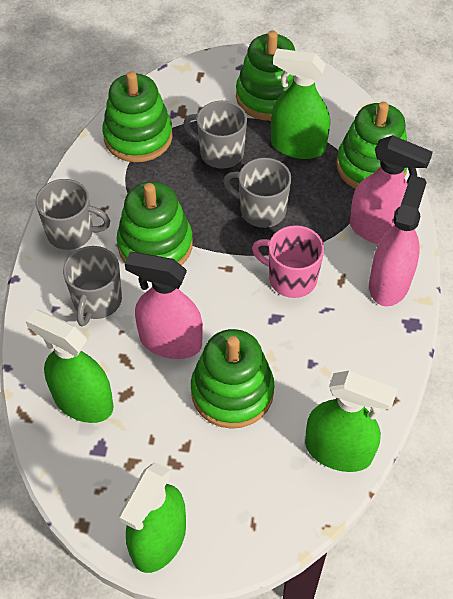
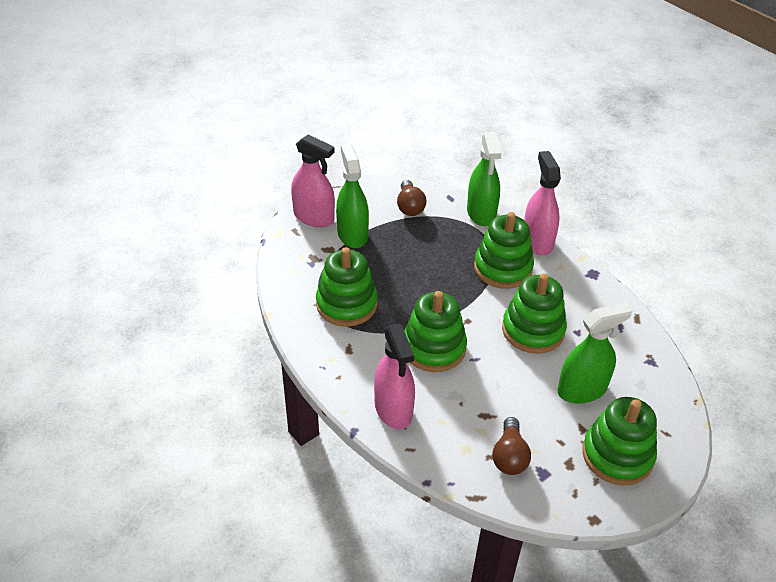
brown light bulb: none = 0 -> [397,180,427,216] [493,417,531,475] = 2
green spray bottle: [26,309,114,423] [119,462,186,573] [271,49,330,159] [305,371,397,472] = 4 -> [336,144,369,248] [467,132,502,226] [558,303,632,404] = 3
grey mug: [35,179,110,250] [63,246,122,326] [183,101,247,169] [223,158,291,228] = 4 -> none = 0
pink mug: [252,225,324,298] = 1 -> none = 0

